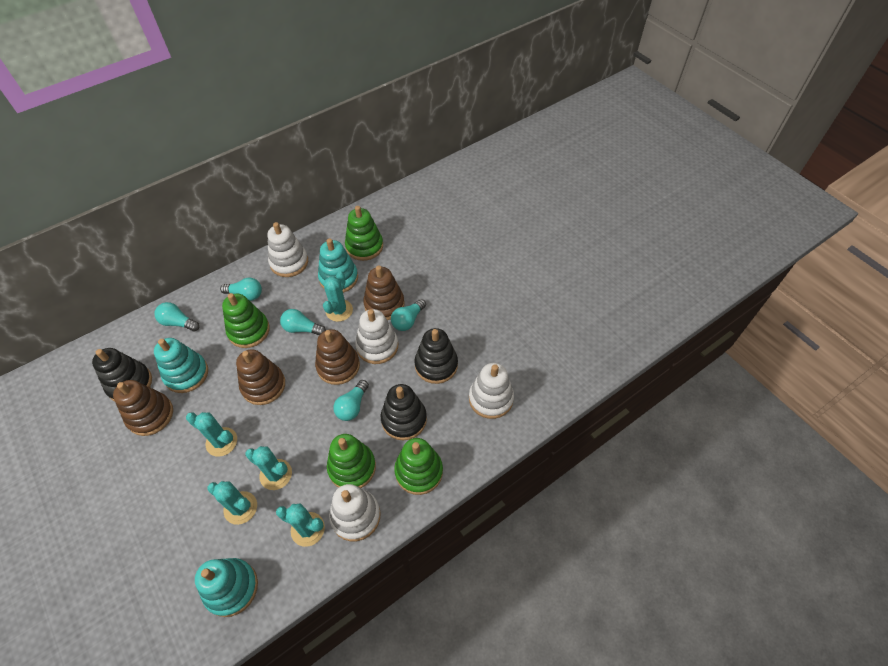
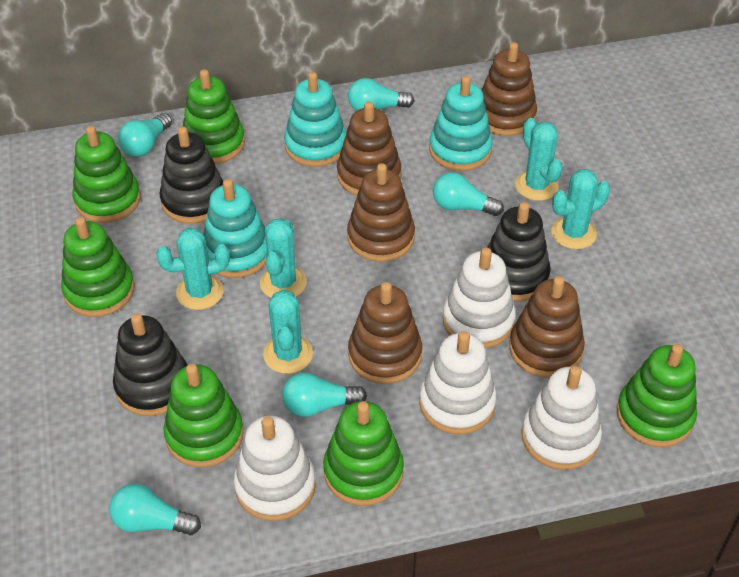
brown stacking toy: [113,380,173,436] [236,349,285,405] [315,329,360,385] [363,265,404,320] = 4 -> [337,101,401,196] [347,163,415,262] [348,282,422,384] [481,42,537,136] [509,276,585,378] = 5
green stacking toy: [222,293,270,348] [327,434,376,488] [345,206,383,261] [394,438,443,495] = 4 -> [61,217,135,317] [72,126,141,223] [164,364,244,467] [183,69,245,164] [323,401,404,506] [616,344,697,447] = 6

